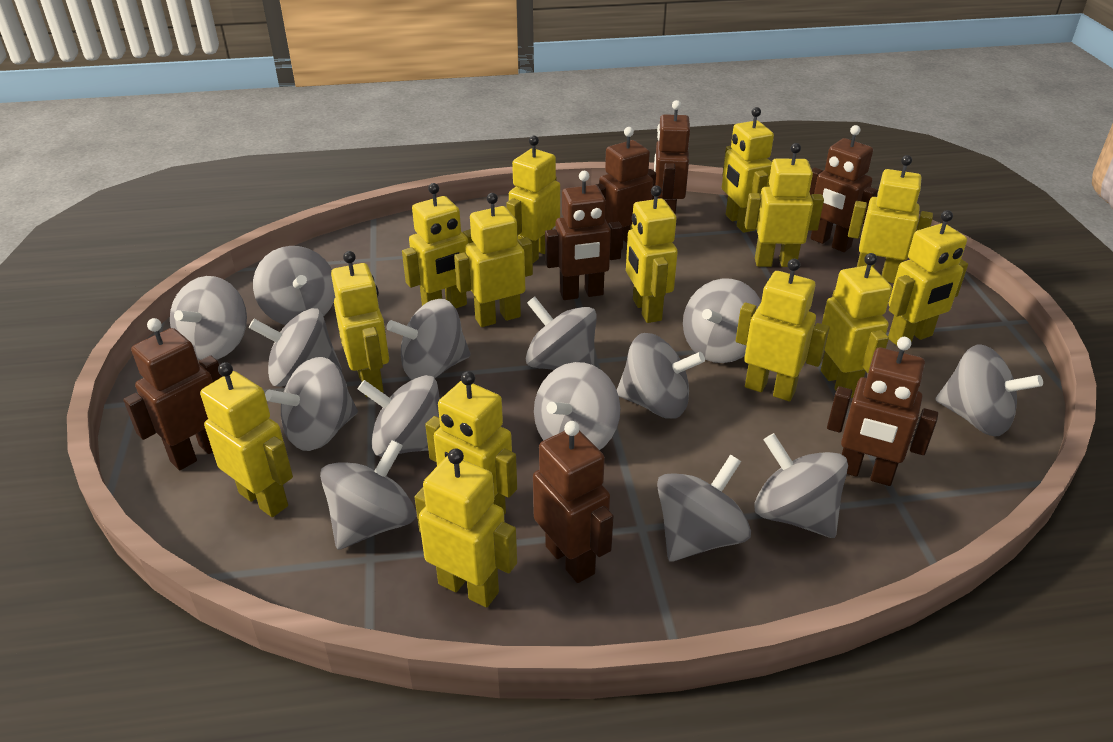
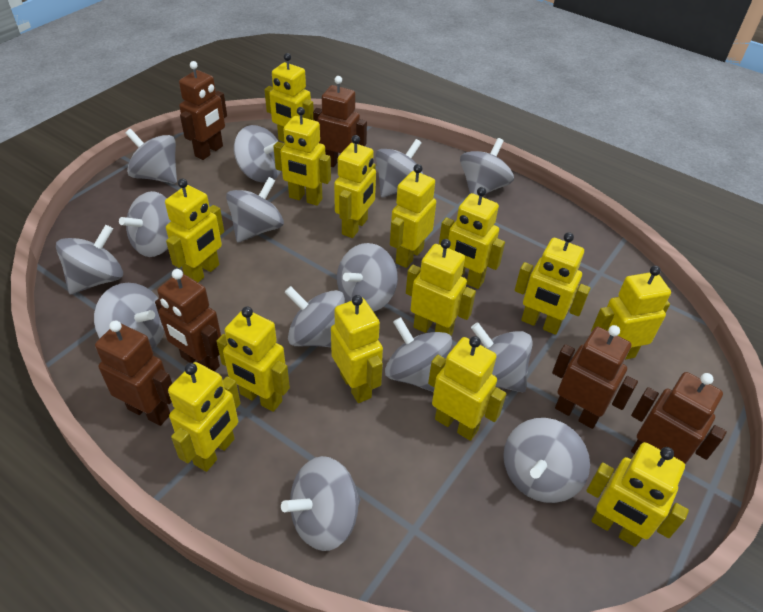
brown robot: [123,318,223,470] [533,421,613,583] [545,171,622,300] [596,127,656,250] [654,100,690,215] [810,125,878,252] [827,337,938,486] = 7 -> [95,320,172,426] [155,269,221,371] [179,61,227,160] [313,76,367,167] [552,325,638,429] [631,372,727,464] = 6

